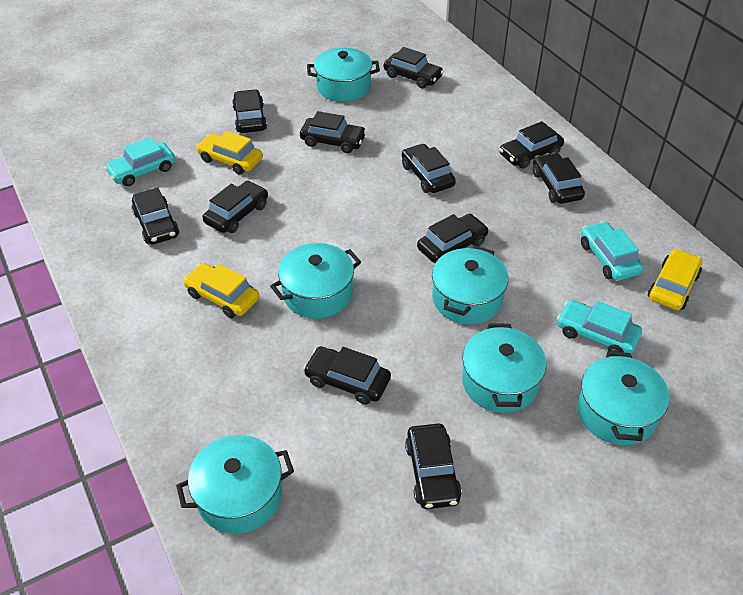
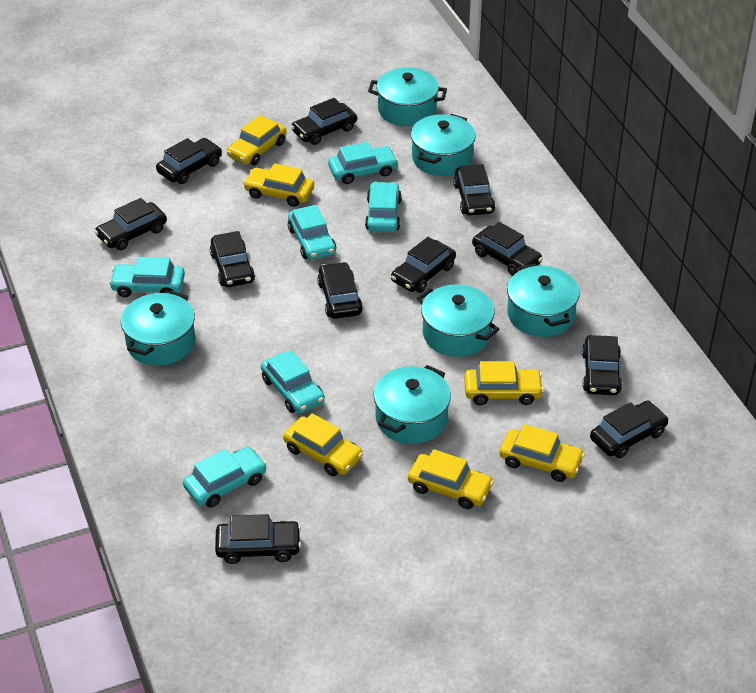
turquoise car: [104,137,175,186] [557,300,642,354] [581,221,643,281] = 3 -> [109,257,185,297] [183,446,267,507] [261,350,325,413] [288,205,336,260] [328,142,398,184] [365,182,402,232] = 6
yellow car: [183,263,259,318] [196,131,263,175] [648,249,702,310] = 3 -> [227,115,287,165] [243,163,314,207] [283,413,363,476] [408,449,494,509] [464,361,544,405] [499,424,585,482] = 6

